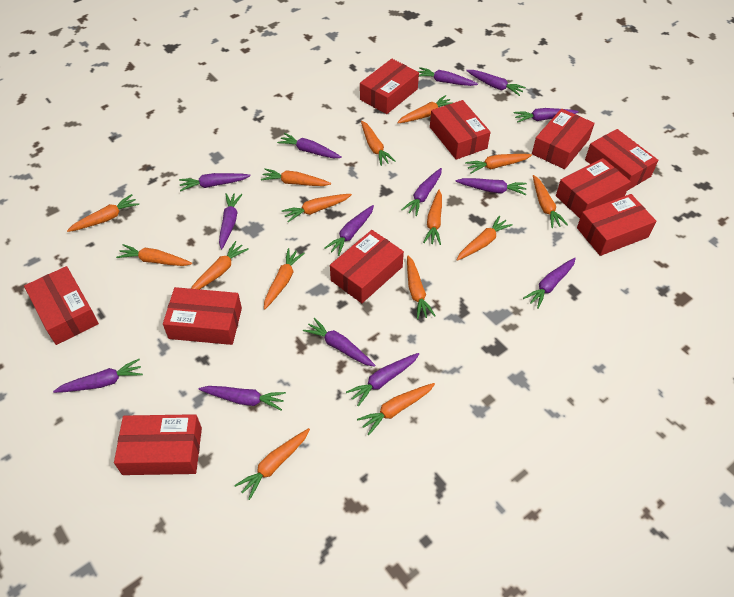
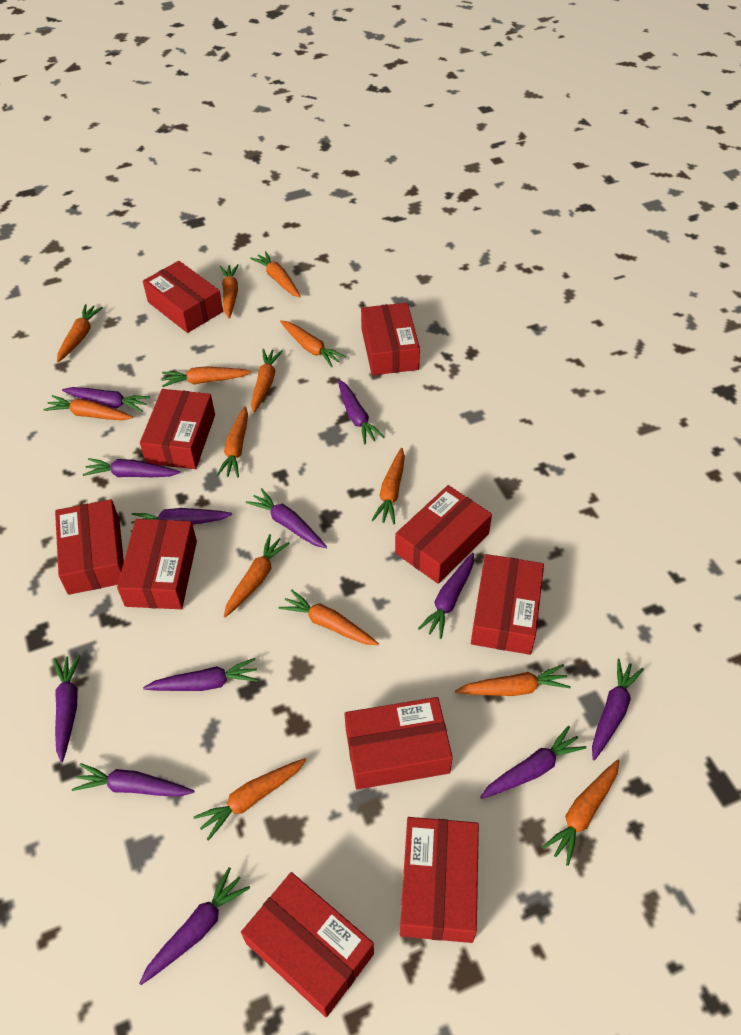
orange carrot: [67,194,139,232] [116,244,192,266] [191,241,249,289] [234,428,310,500] [261,168,331,186] [264,248,305,310] [282,194,352,222] [357,383,435,435] [361,120,395,166] [397,95,452,123] [407,255,436,319] [423,190,442,245] [456,216,513,261] [465,154,532,174] [533,175,568,228] = 15 -> [43,395,133,420] [57,304,103,362] [162,366,251,387] [193,758,306,841] [216,406,248,478] [220,264,238,319] [224,534,290,617] [250,251,301,297] [251,349,283,413] [279,589,379,645] [280,320,346,367] [372,448,405,524] [455,664,571,696] [542,759,619,866] = 14
purple carrot: [53,359,143,393] [179,173,251,191] [199,386,286,410] [219,193,243,249] [277,133,342,158] [303,318,375,367] [325,205,374,256] [346,353,419,406] [401,168,442,216] [418,67,478,86] [455,178,527,195] [466,70,526,96] [513,108,579,123] [523,258,576,309] = 14 -> [53,655,81,762] [62,387,150,412] [72,763,194,796] [83,458,180,477] [131,508,232,532] [139,867,250,985] [143,658,258,691] [246,488,327,548] [338,380,384,444] [418,553,474,639] [480,726,587,799] [592,659,644,760] = 12

